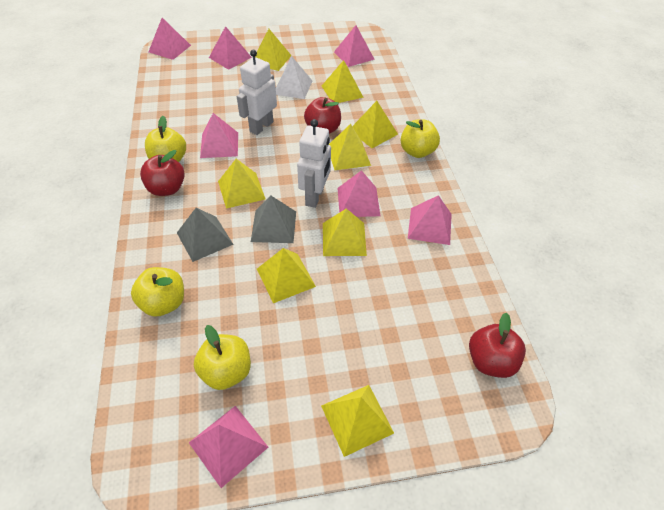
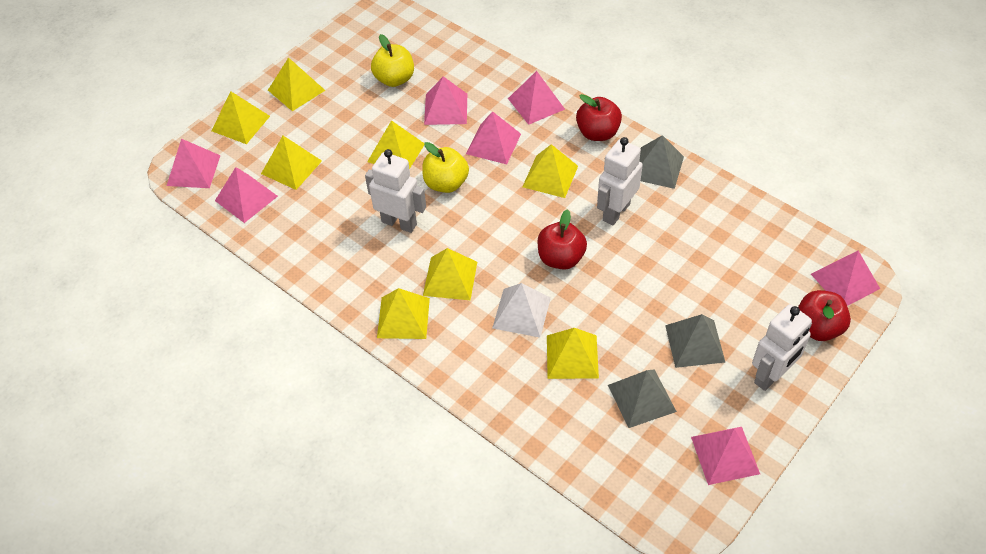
grey pyramid: [177,208,234,262] [251,195,296,243] = 2 -> [608,369,677,428] [639,135,684,189] [665,314,726,368] = 3
white robot: [237,50,277,135] [297,119,331,208] = 2 -> [365,149,426,233] [597,137,643,225] [752,304,812,391] = 3
yellow apple: [131,267,184,317] [145,116,186,162] [194,325,251,390] [400,119,440,158] = 4 -> [371,34,414,87] [422,142,469,193] = 2

